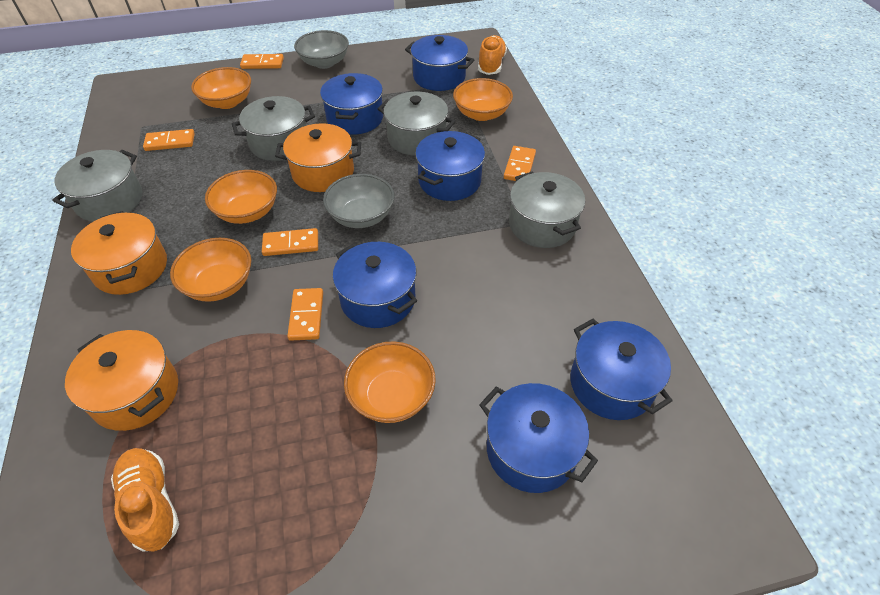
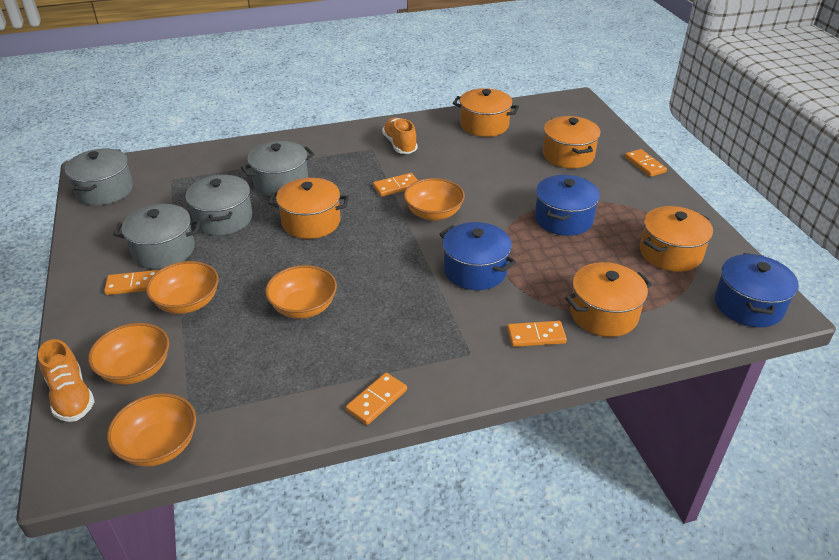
blue pot: [320,73,383,135] [333,242,417,328] [405,35,474,91] [415,131,485,201] [479,383,598,493] [570,319,672,420] = 6 -> [440,222,516,290] [535,175,600,236] [715,253,799,327] = 3
grey bowl: [294,30,349,69] [323,174,394,228] = 2 -> none = 0
orange pot: [65,330,178,431] [71,211,167,295] [275,123,361,192] = 3 -> [268,178,349,239] [453,88,519,137] [543,116,601,168] [565,262,652,337] [640,206,713,272] = 5

